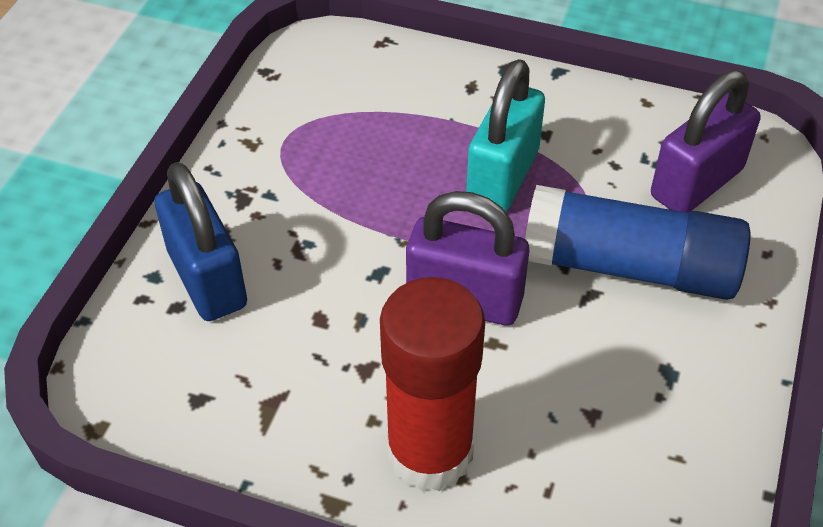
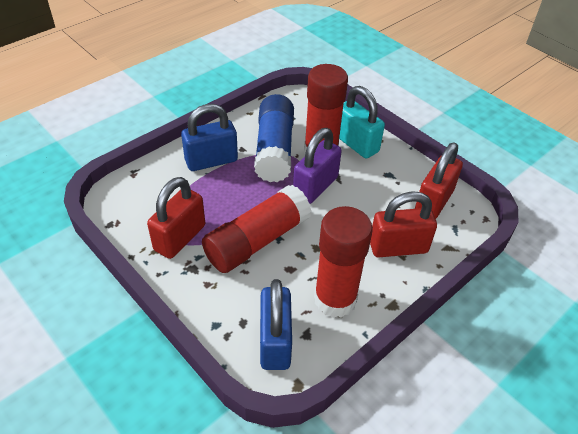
blue padlock: [154,162,247,321] = 1 -> [181,104,238,171] [260,279,292,370] = 2
purple padlock: [406,191,529,325] [651,70,760,213] = 2 -> [293,128,342,204] = 1
red glue stick: [380,277,485,492] = 1 -> [202,185,312,273] [304,64,348,154] [314,206,373,318] = 3
red padlock: none = 0 -> [147,177,205,259] [370,191,437,257] [415,143,463,219] = 3

